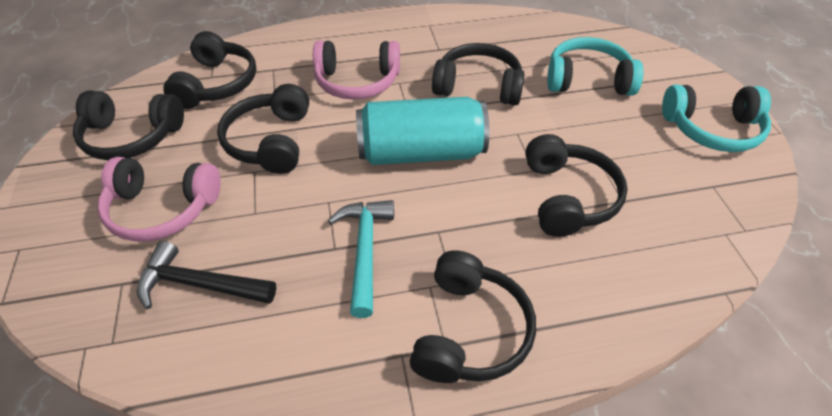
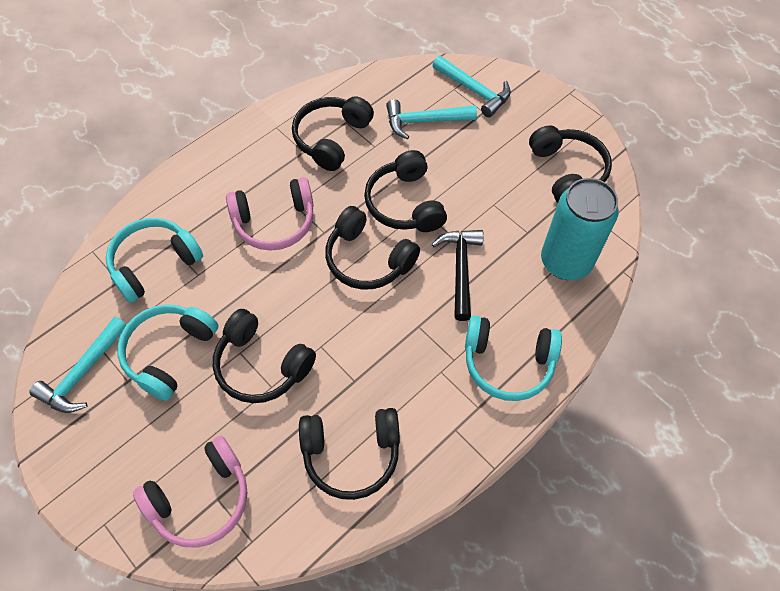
turquoise hammer: [328,200,394,318] = 1 -> [29,316,127,413] [386,99,477,139] [432,56,511,117] = 3
turquoise headphones: [547,37,643,96] [662,85,771,152] = 2 -> [106,218,203,303] [117,304,218,401] [465,316,562,401] = 3

